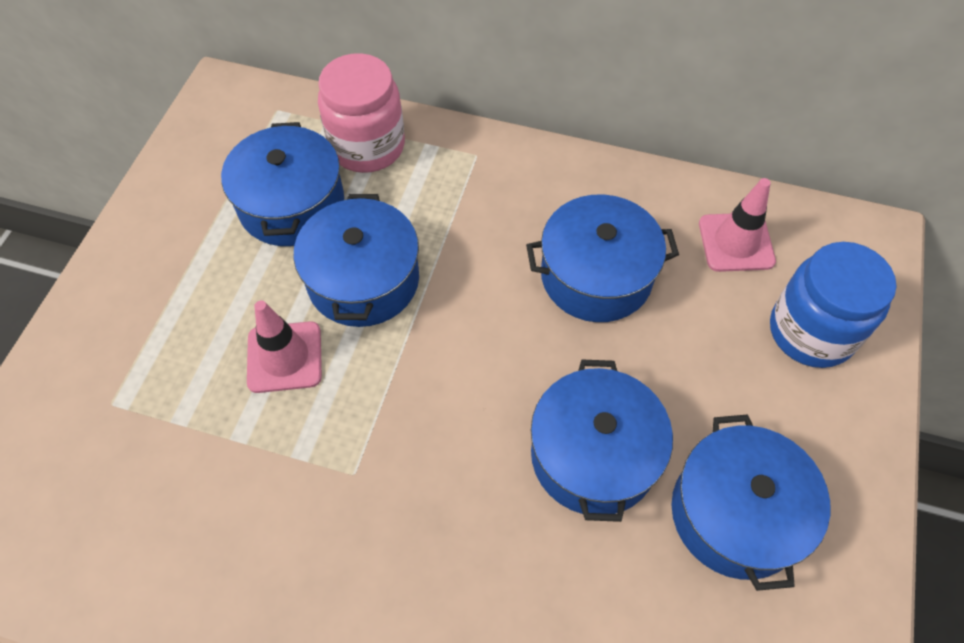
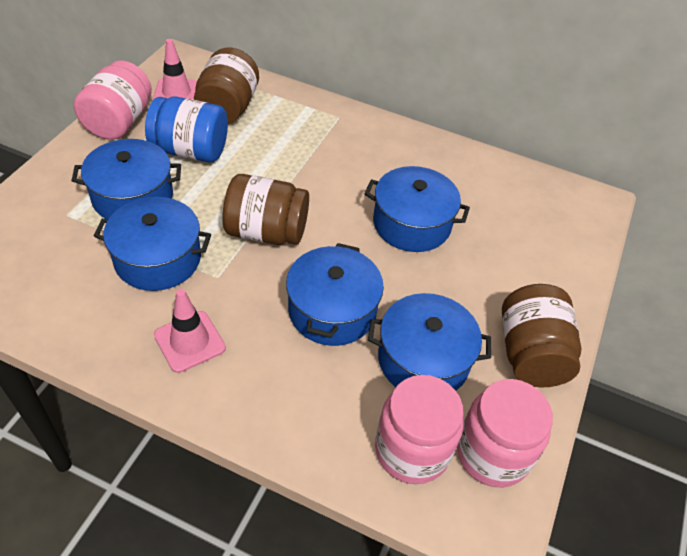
brown jar: none = 0 -> [194,47,259,124] [222,174,309,245] [502,284,581,387] = 3
pink jar: [318,53,405,173] = 1 -> [74,61,152,140] [375,375,464,484] [457,379,553,487] = 3

